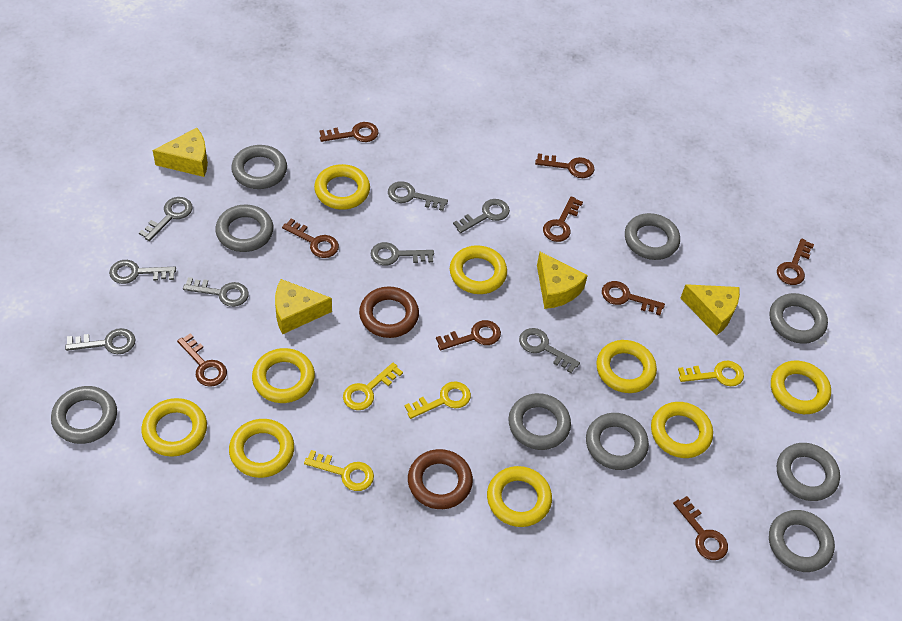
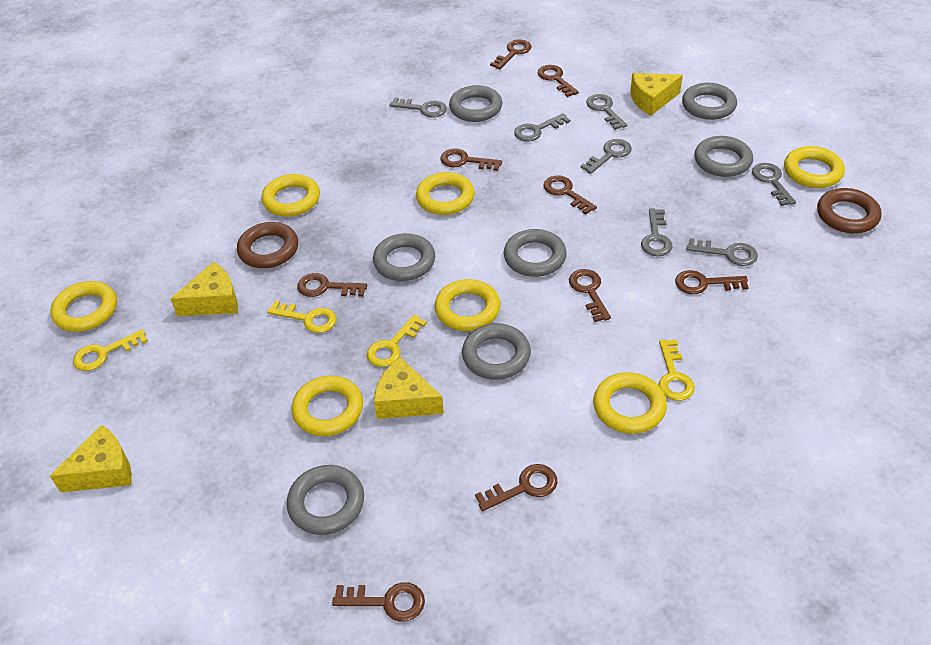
grey key: [65,328,136,354] [109,260,176,284] [139,197,193,241] [183,277,249,307] [371,242,434,266] [388,181,448,211] [453,199,510,233] [519,328,580,373] = 8 -> [389,97,447,118] [514,113,570,142] [580,139,632,174] [586,94,627,130] [641,209,673,256] [686,238,758,266] [752,163,796,206] = 7
grey ring: [51,386,117,444] [215,205,273,252] [231,145,287,189] [508,393,571,450] [586,413,649,470] [625,213,680,260] [769,510,835,572] [770,293,828,344] [777,443,840,501] = 9 -> [287,465,364,535] [373,233,435,281] [449,85,502,122] [462,324,531,380] [504,229,567,277] [682,83,737,120] [694,136,753,177] = 7
yellow ring: [141,398,207,457] [229,419,294,478] [252,348,315,403] [314,164,370,210] [450,245,507,294] [487,466,552,527] [596,340,657,393] [651,402,713,458] [771,361,831,414] = 9 -> [50,281,117,332] [262,174,320,217] [291,376,363,436] [416,172,475,215] [435,279,500,331] [593,372,667,434] [784,146,845,188] = 7

